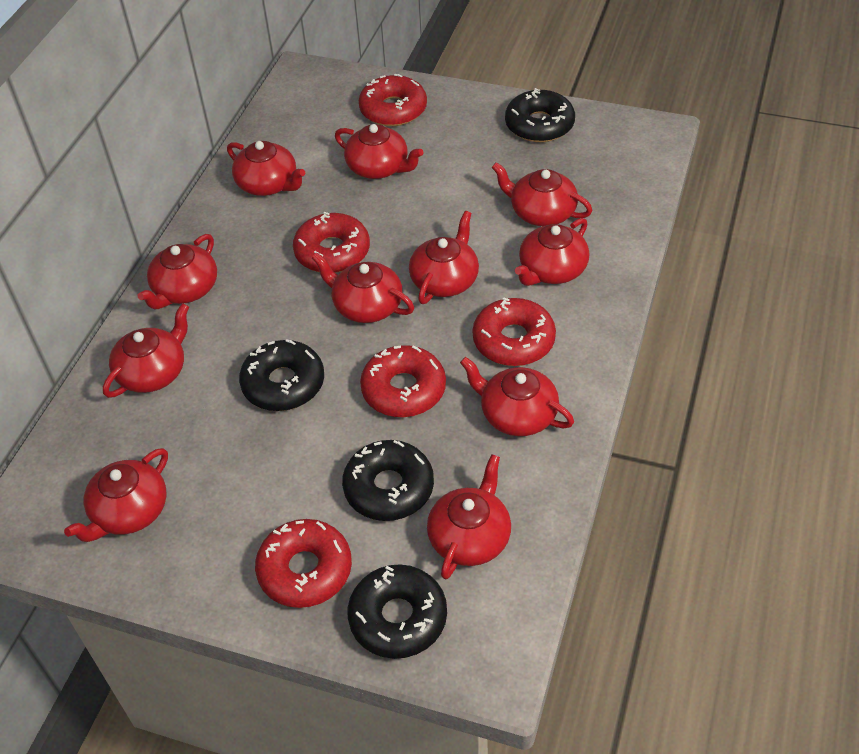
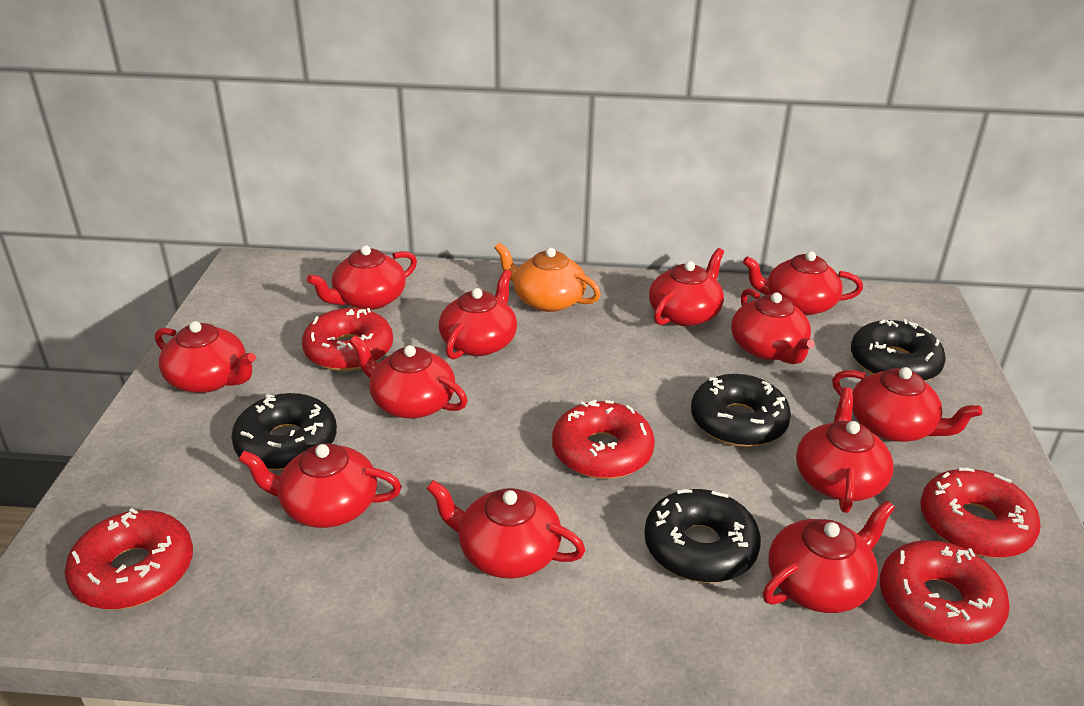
orange teapot: none = 0 -> [494,243,601,312] = 1
red teapot: [64,448,168,542] [103,303,189,398] [137,234,217,309] [227,141,305,196] [312,252,414,323] [335,124,423,179] [409,211,479,304] [427,454,511,580] [460,357,574,436] [492,162,592,226] [515,218,589,286] = 11 -> [155,321,256,393] [239,443,402,528] [307,245,417,310] [349,335,468,419] [426,480,586,579] [439,269,517,360] [649,248,724,326] [731,288,815,364] [743,251,863,316] [763,500,895,613] [796,387,894,513] [832,367,982,442] = 12

